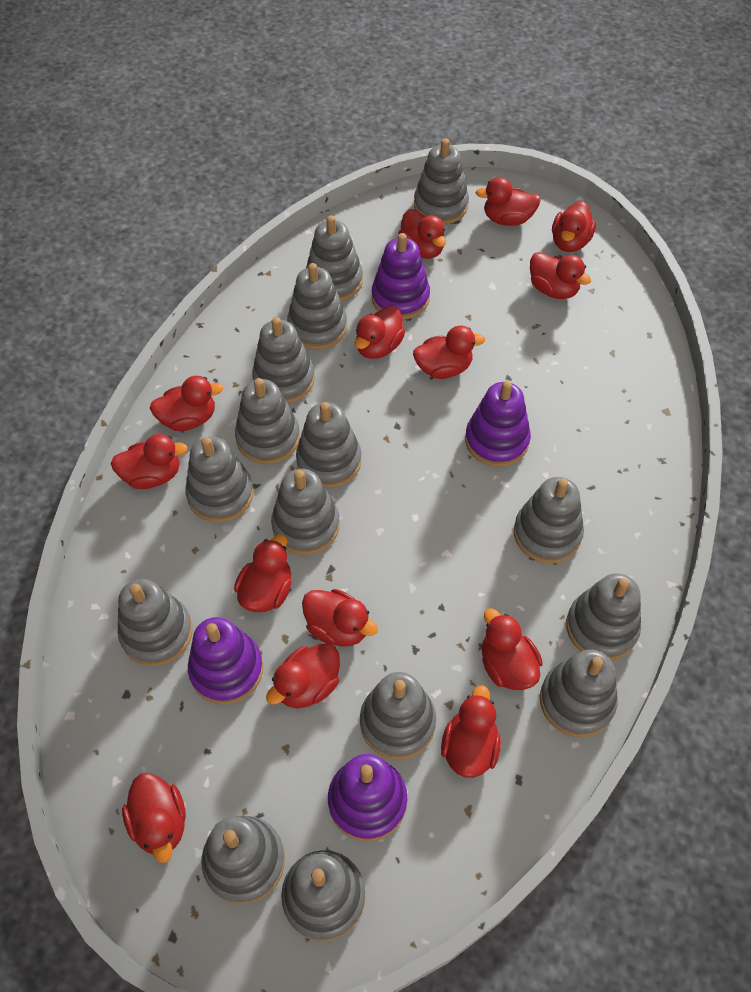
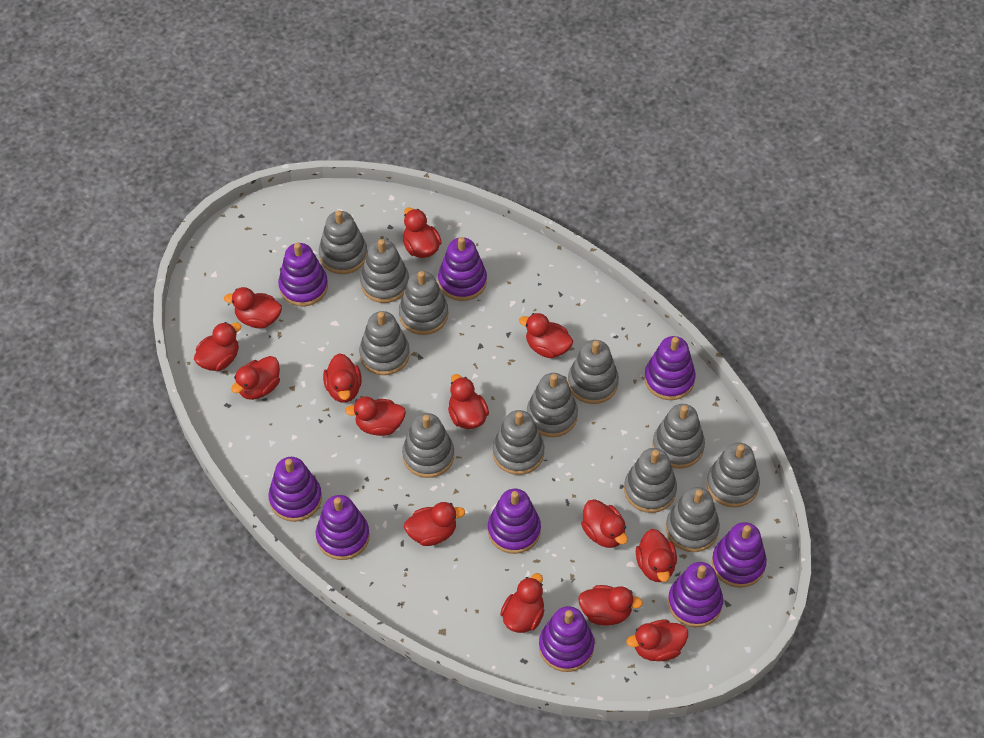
grey stacking toy: [118,579,193,666] [185,437,254,522] [201,816,285,904] [235,378,300,464] [252,317,315,403] [271,469,340,555] [281,850,365,942] [287,263,347,350] [296,402,362,488] [306,215,363,301] [360,672,436,760] [414,139,469,225] [514,477,584,563] [540,649,618,737] [566,573,641,660] = 15 -> [319,210,368,274] [359,311,410,375] [360,239,409,303] [399,271,448,335] [402,413,454,478] [493,410,544,475] [527,373,578,437] [568,340,619,404] [624,448,677,513] [653,404,705,468] [666,487,720,552] [707,442,760,508] = 12
purple stacking toy: [188,617,263,705] [328,754,407,842] [372,233,430,320] [465,381,531,467] = 4 -> [268,457,322,522] [278,243,328,306] [316,495,370,560] [438,237,487,301] [488,489,541,554] [539,606,594,672] [644,336,696,400] [668,562,723,627] [712,522,767,588] = 9

